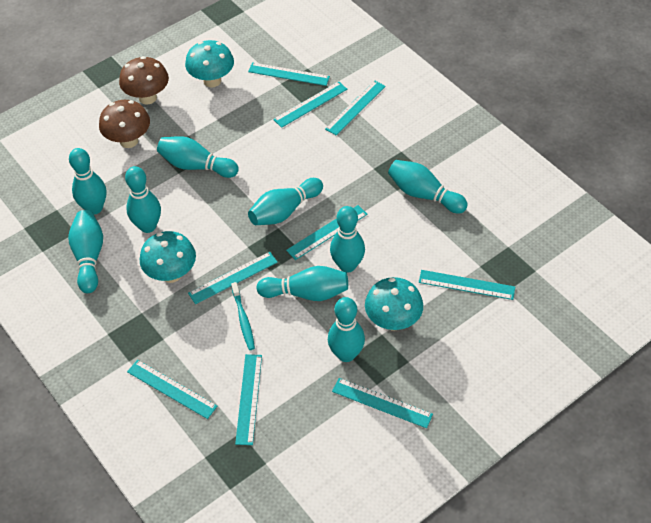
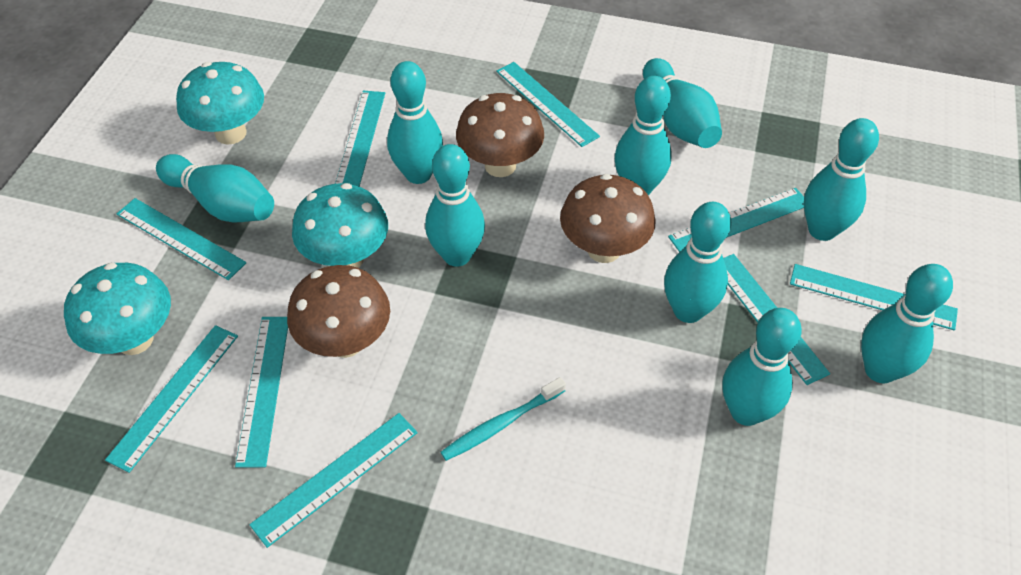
brown mushroom: [99,100,150,148] [119,56,169,104] = 2 -> [287,265,390,358] [456,93,544,177] [560,174,656,263] = 3

